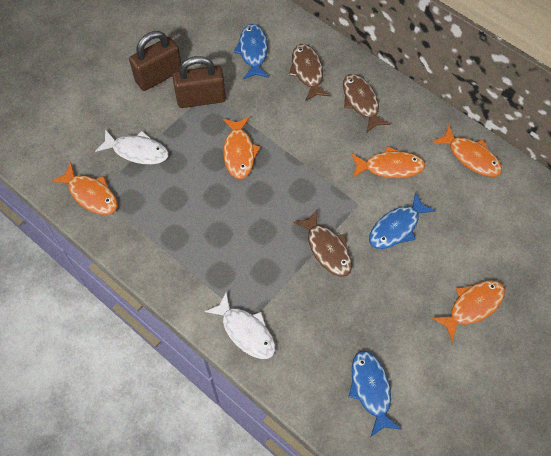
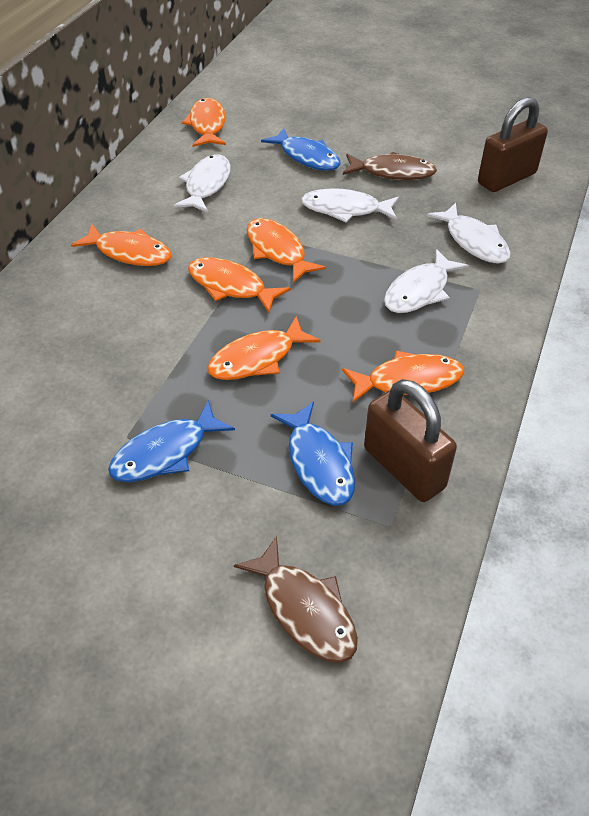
brown fish: [289,44,331,101] [293,210,352,277] [343,74,391,132] = 3 -> [234,536,358,663] [343,152,437,180] = 2
orange fish: [51,163,117,215] [223,117,260,179] [351,146,425,178] [432,280,505,341] [433,125,502,177] = 5 -> [71,223,172,266] [182,98,226,147] [188,257,291,313] [207,316,320,380] [247,218,326,283] [342,351,464,403] = 6
white fish: [95,129,169,164] [205,292,275,359] = 2 -> [173,154,231,213] [301,188,399,223] [384,249,469,313] [426,203,511,264] = 4

